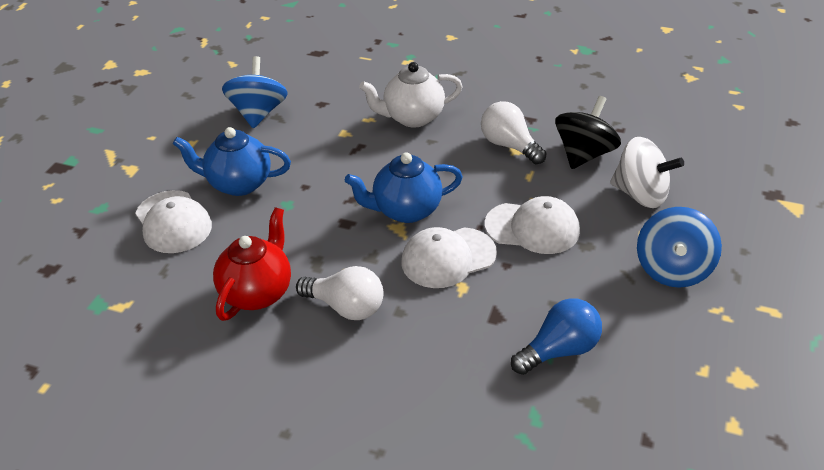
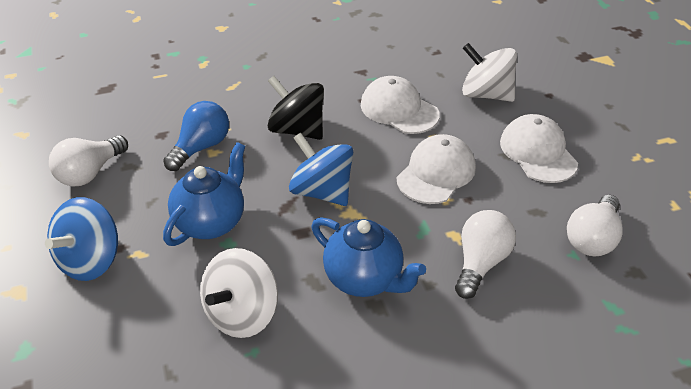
red teapot: [213,207,291,321] = 1 -> none = 0
white light bulb: [296,266,383,320] [481,101,547,164] = 2 -> [49,135,128,187] [455,210,516,299] [567,195,623,256] = 3
white spinning top: [610,137,684,208] = 1 -> [200,248,278,338] [462,43,517,102] = 2
white teapot: [359,62,463,127] = 1 -> none = 0

